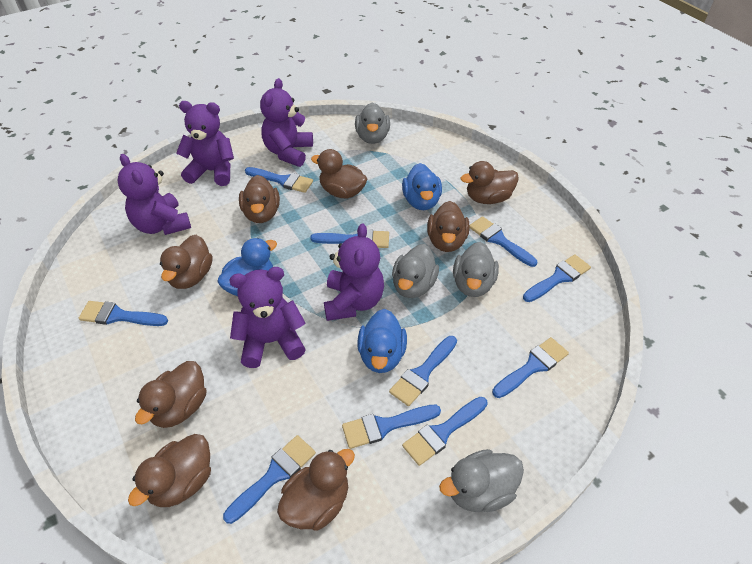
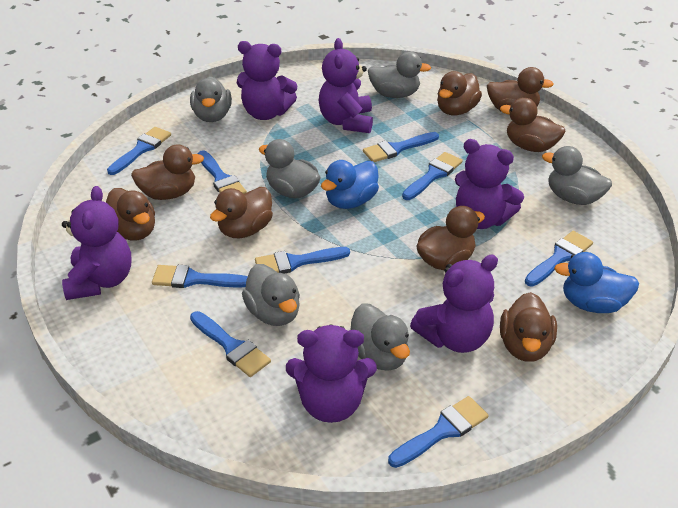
blue brush: [79,301,168,326] [223,435,316,524] [245,167,313,193] [310,229,389,248] [342,405,441,449] [389,336,457,406] [402,397,488,466] [469,216,537,267] [492,337,569,398] [523,254,591,302] = 10 -> [107,127,171,175] [152,265,248,288] [190,311,271,377] [198,150,247,194] [255,247,350,274] [363,132,439,162] [388,396,489,468] [402,152,463,200] [525,231,593,287] = 9
blue duck: [217,238,277,296] [357,309,407,373] [402,163,442,210] = 3 -> [321,160,379,209] [554,252,639,313] = 2
grey duck: [355,102,390,144] [392,244,439,298] [439,449,524,512] [453,242,499,297] = 4 -> [190,76,232,122] [242,264,300,326] [259,139,321,199] [351,303,410,371] [368,52,431,98] [542,146,612,205] = 6
purple teddy bear: [117,154,191,235] [176,101,234,186] [229,267,306,368] [260,78,313,167] [324,223,384,321] = 5 -> [62,186,132,300] [237,41,297,120] [286,324,377,423] [319,38,373,133] [410,254,498,353] [455,139,524,229] = 6

